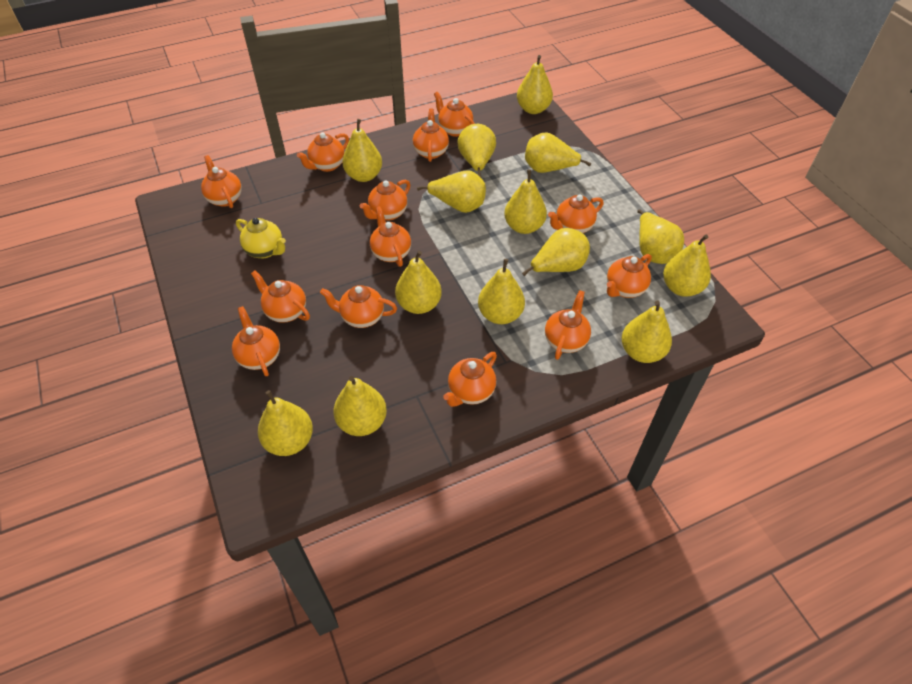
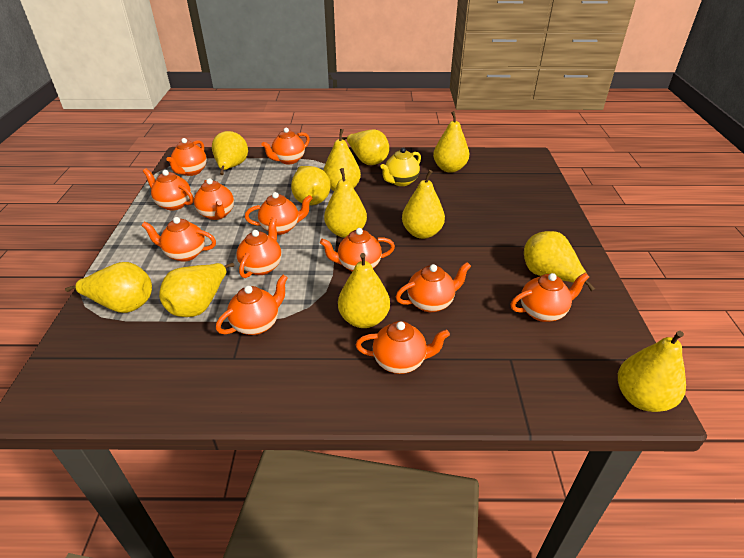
orange teapot: [201,155,242,208] [232,306,280,376] [251,271,310,323] [297,132,349,172] [320,285,397,328] [360,180,410,220] [370,206,411,267] [413,108,449,162] [434,92,475,137] [443,352,497,407] [545,290,591,360] [548,194,604,233] [607,254,652,298] = 13 -> [141,217,216,262] [143,168,194,211] [166,138,207,176] [194,178,234,220] [216,275,288,335] [236,218,282,278] [245,192,313,235] [261,128,310,164] [320,228,395,272] [356,321,450,374] [396,262,471,312] [511,273,589,322] = 12
yellow pear: [258,390,313,456] [333,376,387,436] [342,119,382,182] [395,251,442,314] [417,170,486,213] [457,124,496,178] [478,259,525,324] [504,169,547,234] [517,55,553,114] [522,228,590,276] [525,132,591,173] [621,301,672,363] [637,209,684,264] [663,235,711,297] = 14 -> [65,262,152,313] [159,263,234,317] [212,131,248,175] [291,166,331,205] [323,129,361,191] [324,168,367,238] [338,253,390,328] [342,130,389,165] [402,170,445,239] [433,111,469,172] [524,231,595,291] [618,331,686,412] = 12

